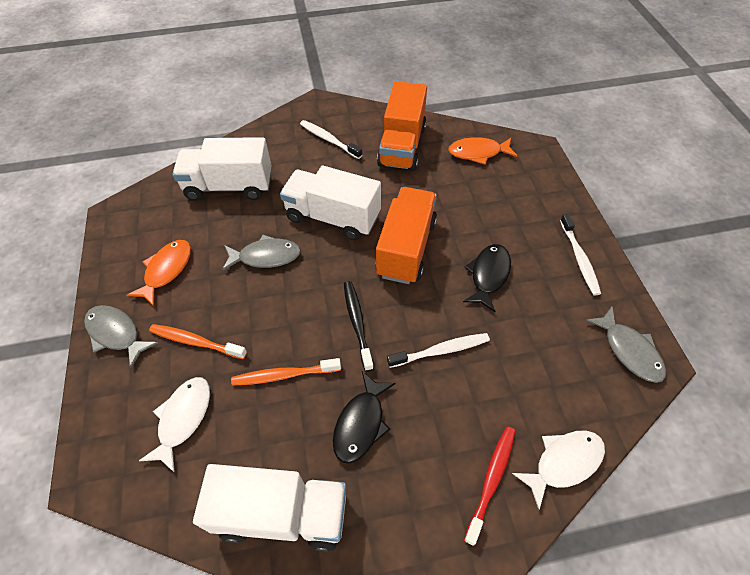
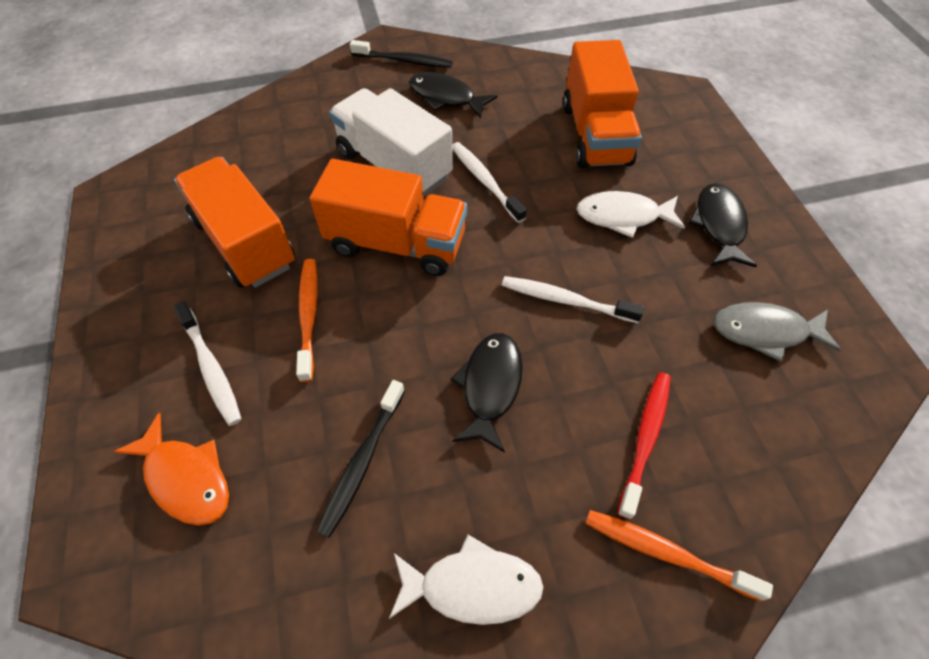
black fish: [333,371,396,463] [463,244,511,312] = 2 -> [409,72,497,118] [451,333,523,453] [689,183,757,267] = 3
black toothbrush: [344,281,374,371] = 1 -> [317,380,405,538] [350,40,453,68] = 2
grey fish: [84,305,158,368] [222,235,301,271] [586,307,666,383] = 3 -> [714,302,841,362] = 1
orange fish: [126,240,191,306] [448,137,517,165] = 2 -> [114,413,229,526] = 1
orange truck: [375,187,437,284] [377,81,427,171] = 2 -> [174,157,295,288] [310,159,467,276] [563,40,642,169] = 3
white truck: [172,137,272,201] [193,464,347,551] [280,166,381,240] = 3 -> [329,88,453,197] = 1

